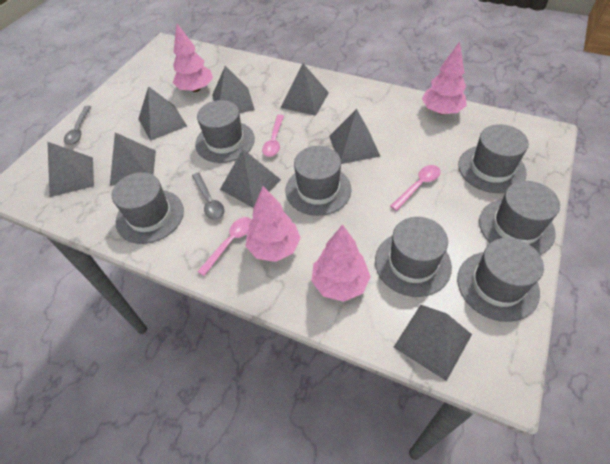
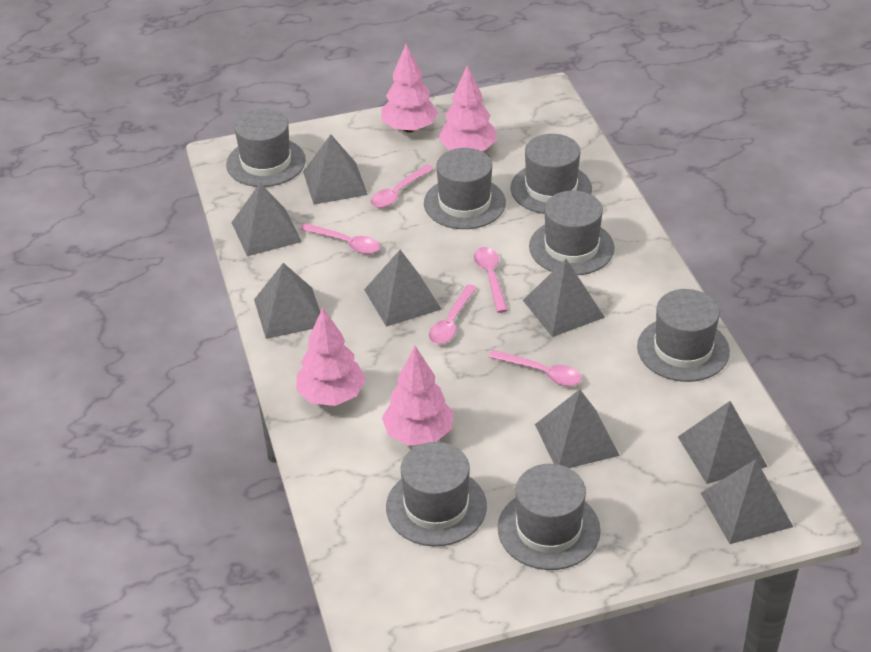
grey spoon: [64,106,91,145] [192,173,224,220] = 2 -> none = 0
pink spoon: [197,217,252,276] [262,115,284,157] [390,165,440,211] = 3 -> [300,223,380,254] [371,165,434,208] [429,284,477,344] [474,247,508,313] [489,350,582,386] = 5

